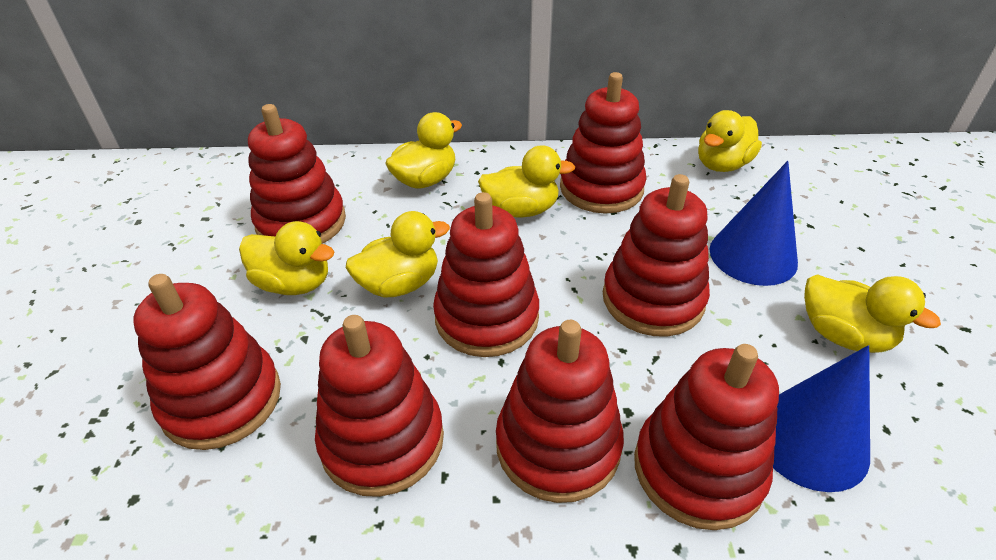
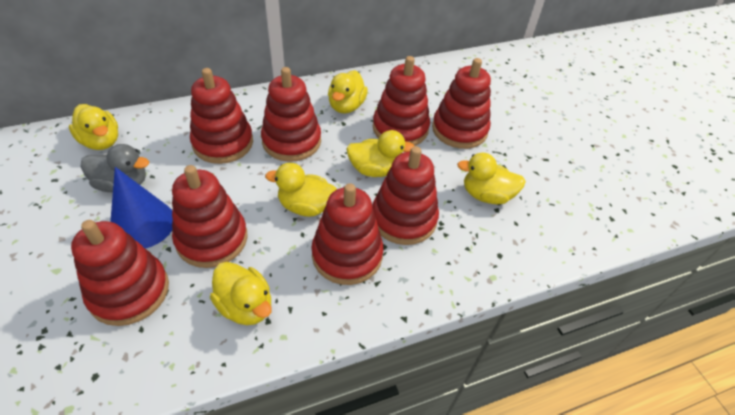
blue cone: [709,161,798,286] [773,345,870,492] = 2 -> [110,167,173,249] = 1
grey duck: none = 0 -> [80,144,149,193] = 1

